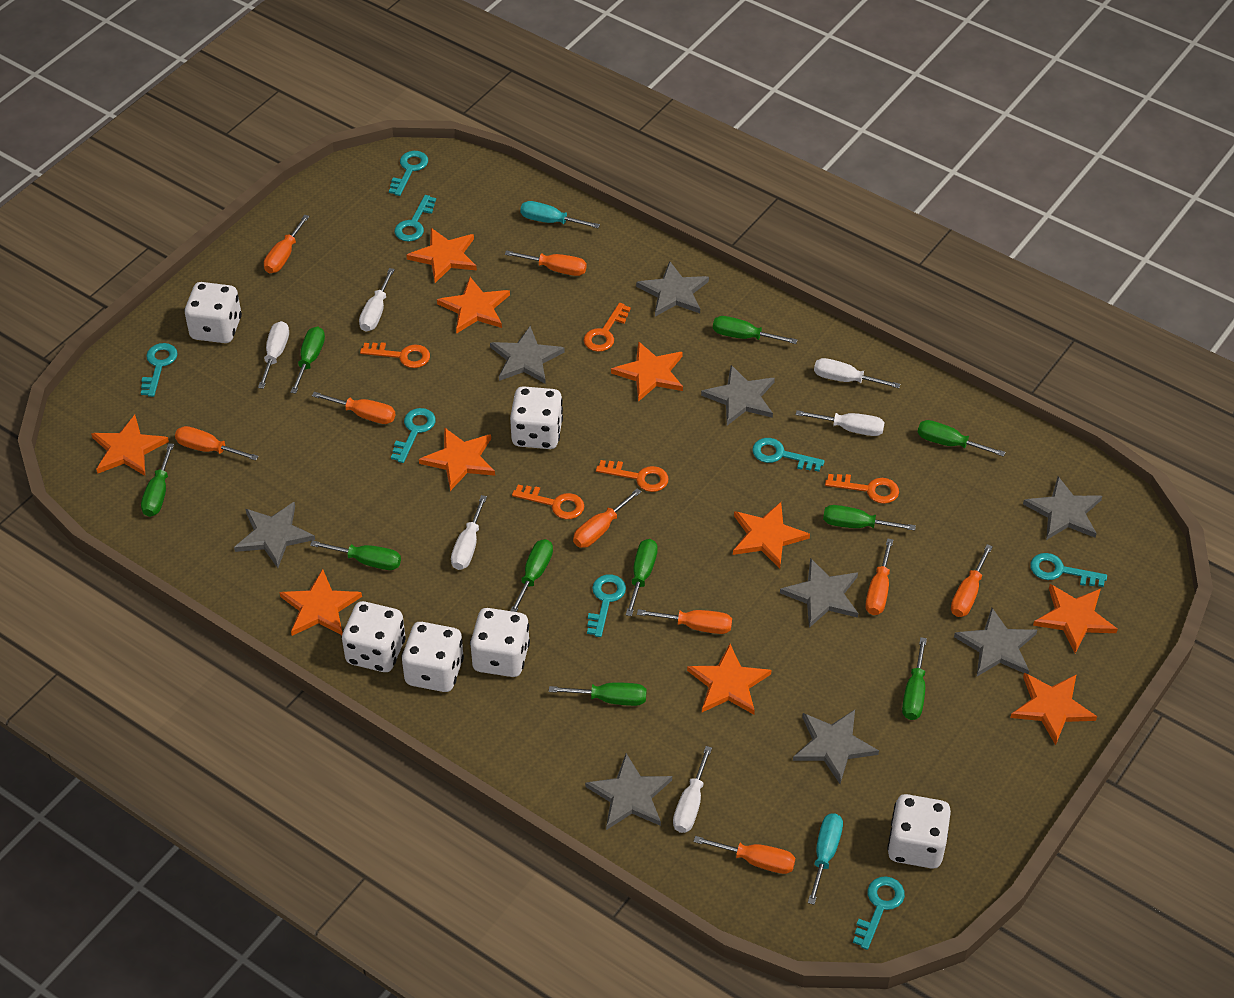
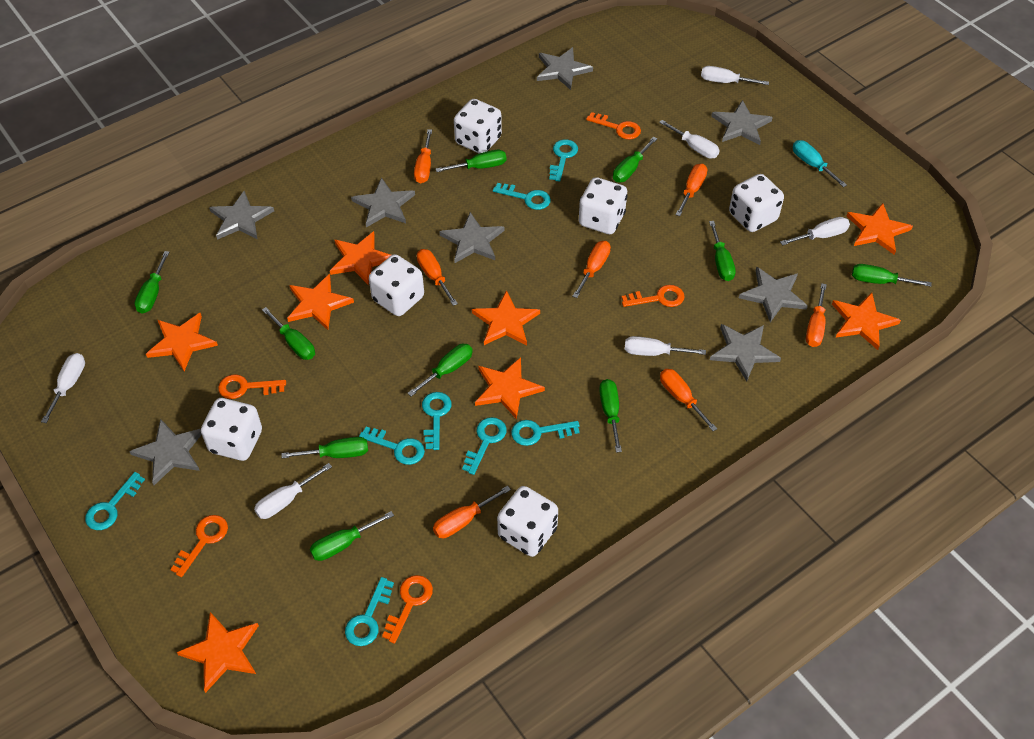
grey star: [234,501,315,568] [490,326,565,384] [585,753,672,830] [636,261,709,317] [701,365,775,425] [780,558,858,628] [793,710,879,784] [954,608,1037,676] [1023,476,1102,540] = 9 -> [129,419,202,485] [209,191,274,240] [351,177,415,227] [439,212,504,263] [537,47,593,90] [710,324,781,381] [711,100,773,145] [739,267,808,322] = 8
orange screwdriver: [175,426,259,461] [264,215,309,273] [312,392,396,424] [505,250,587,276] [573,488,642,548] [637,609,732,634] [693,836,795,874] [865,538,893,615] [951,544,993,617] = 9 -> [414,129,432,183] [417,249,458,306] [433,485,511,538] [572,241,611,298] [660,369,717,431] [675,164,708,216] [806,283,827,347] = 7
orange star: [91,415,169,476] [279,569,362,636] [406,228,477,283] [419,427,495,491] [437,277,510,334] [611,341,683,402] [687,644,771,715] [733,502,810,569] [1010,673,1097,745] [1033,584,1118,653] = 10 -> [146,313,218,371] [177,612,259,693] [287,274,354,330] [330,231,391,285] [472,290,540,346] [475,357,545,419] [832,293,901,350] [847,203,913,255] = 8
turquoise screwdriver: [520,201,600,228] [808,813,843,905] = 2 -> [793,140,847,187] = 1

